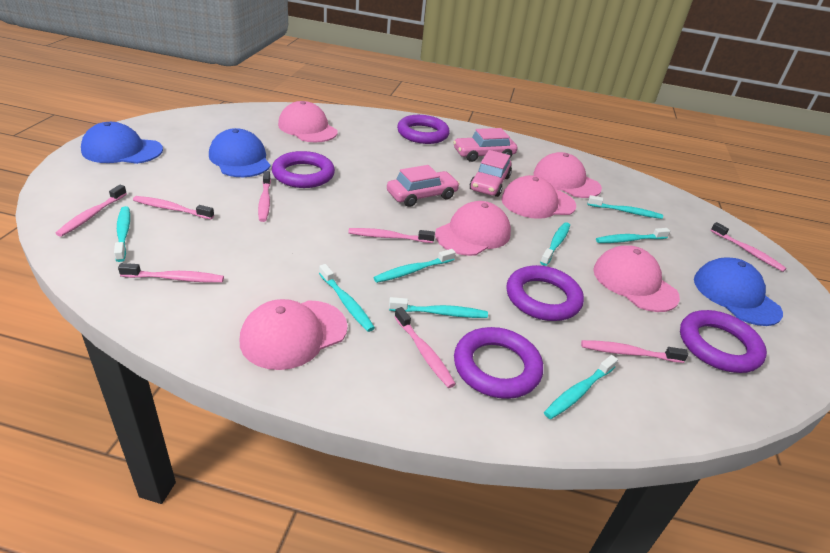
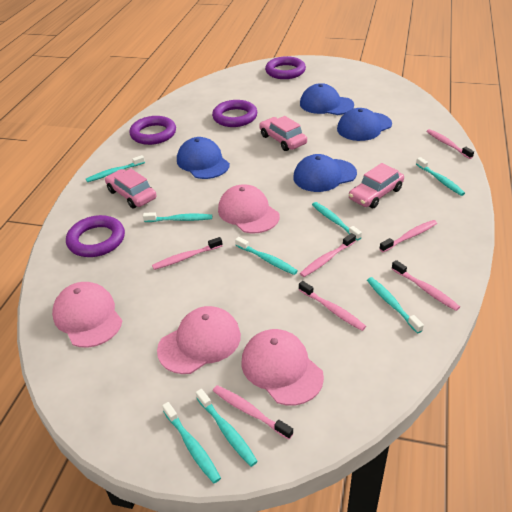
blue cap: [81,122,163,164] [209,128,271,177] [694,258,783,326] = 3 -> [177,137,230,179] [293,154,357,192] [300,83,354,115] [337,108,392,141] = 4
pink cap: [240,299,348,370] [278,101,338,142] [435,201,511,256] [501,175,576,219] [533,152,602,198] [593,245,680,312] = 6 -> [52,282,122,348] [157,306,241,374] [218,184,280,233] [241,329,324,405] = 4
pink toothbrush: [55,185,127,237] [118,263,224,283] [133,196,214,219] [258,171,271,222] [348,228,435,243] [394,307,456,388] [581,340,688,363] [711,222,787,272] = 8 -> [152,237,223,270] [213,385,293,440] [299,281,366,331] [300,233,356,277] [379,220,437,252] [391,260,460,311] [426,129,474,159] = 7
purple ring: [272,151,335,188] [397,115,450,144] [454,327,543,399] [506,265,584,321] [680,310,767,373] = 5 -> [66,215,125,257] [129,116,176,145] [212,100,257,127] [265,56,306,79] = 4

